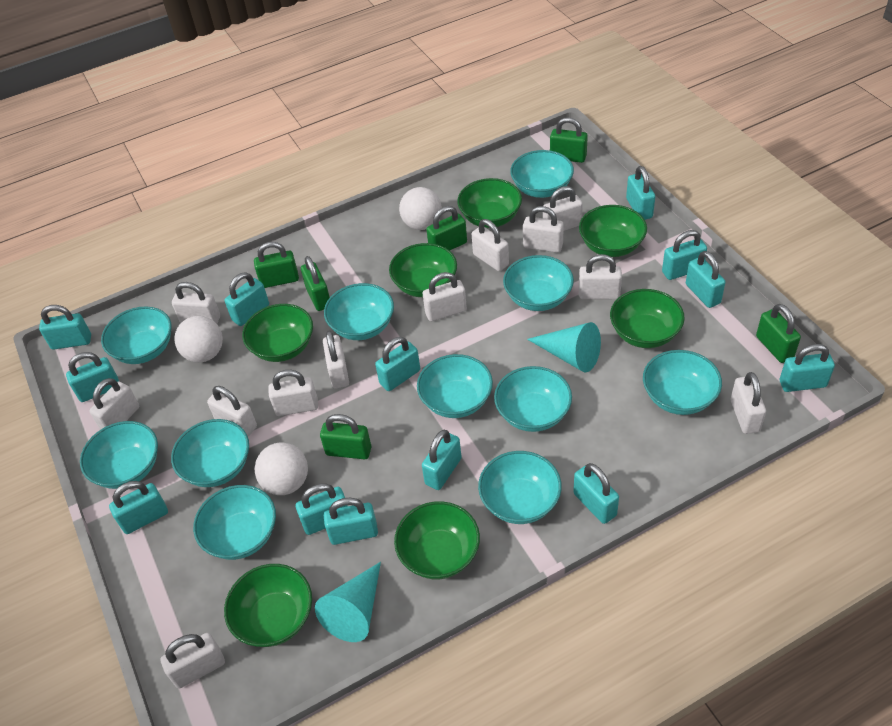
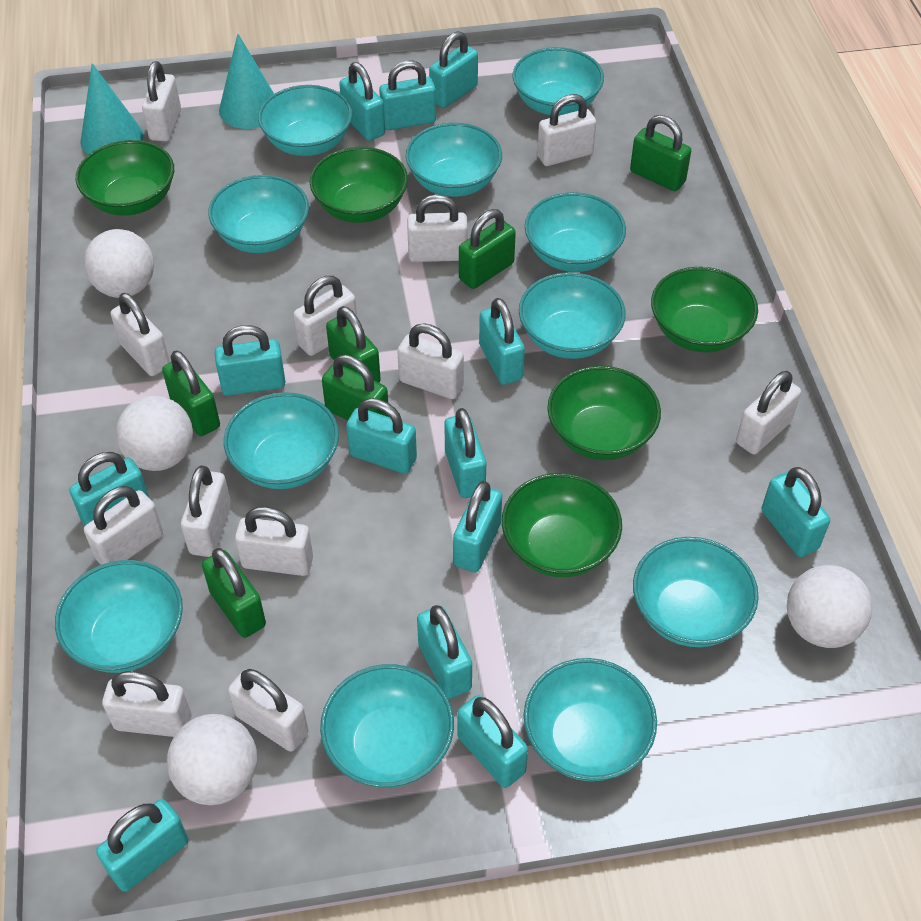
green bowl: [224,564,312,647] [242,304,313,362] [389,243,457,297] [394,501,480,579] [457,178,522,228] [579,205,647,257] [610,289,685,348] = 7 -> [76,140,174,216] [310,147,408,223] [502,473,622,577] [547,366,661,460] [651,267,758,353] = 5
white ball: [174,316,223,363] [255,442,308,495] [399,187,442,230] = 3 -> [84,229,154,298] [116,396,193,471] [167,714,257,805] [787,565,872,648] = 4

